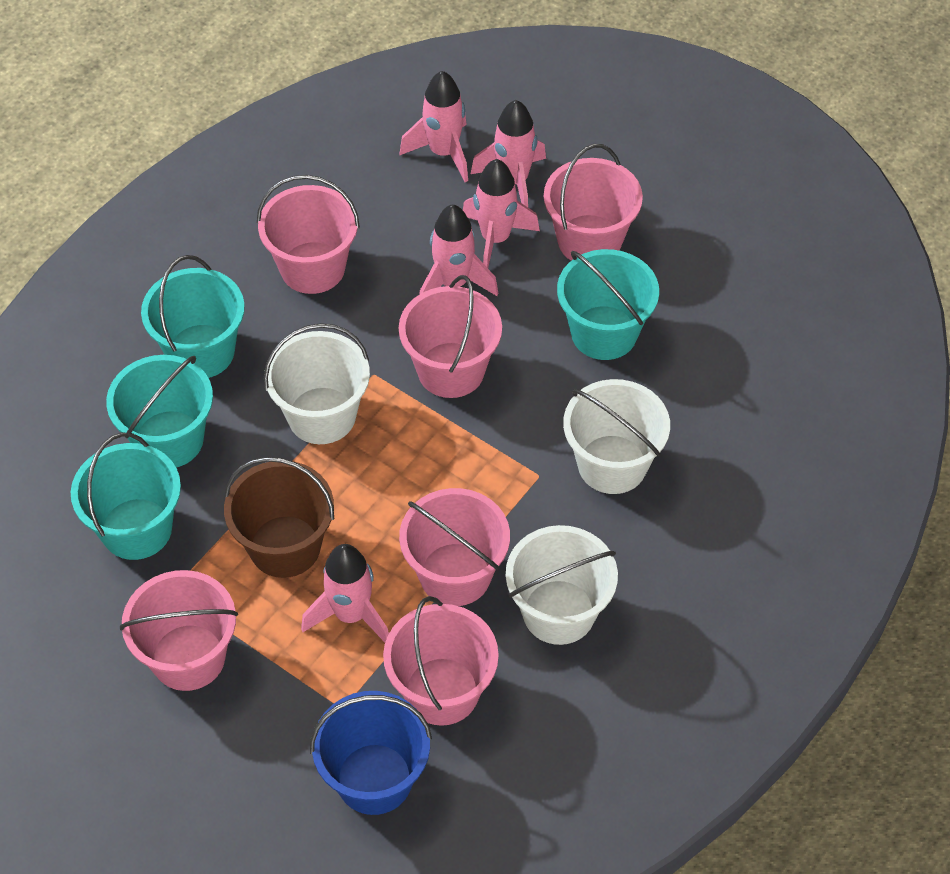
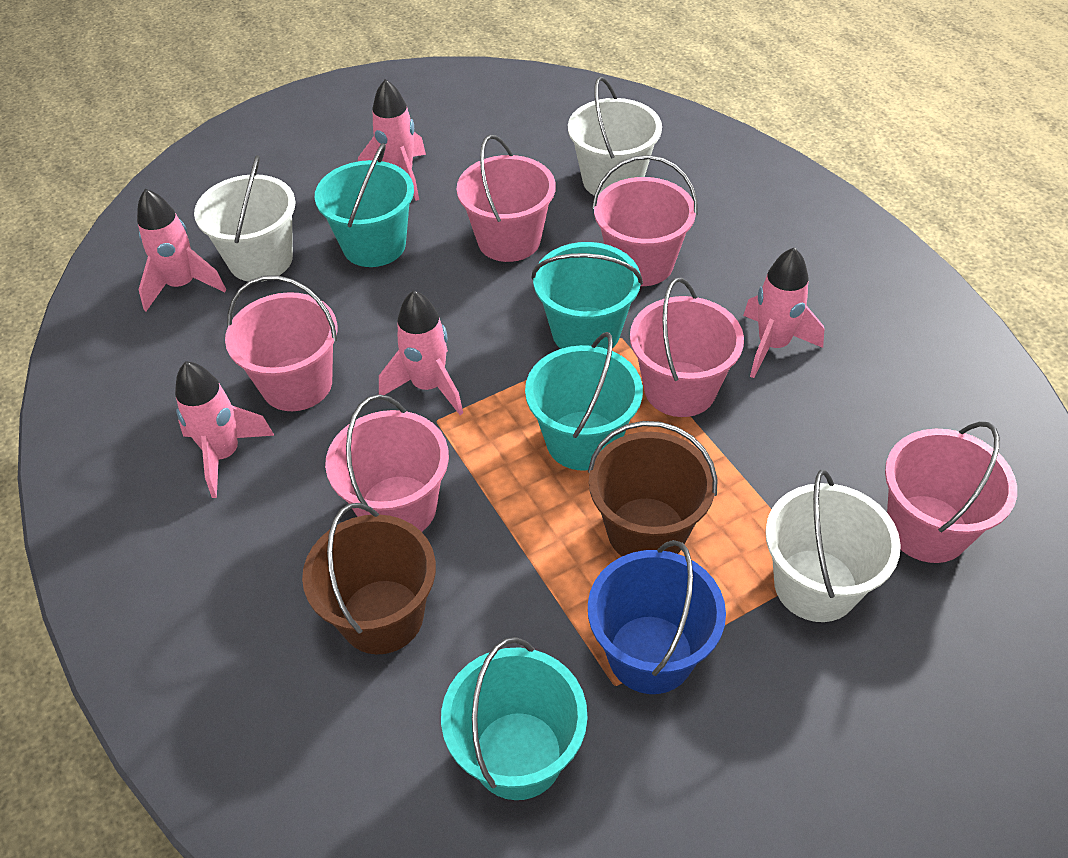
brown bucket: [224,457,334,578] = 1 -> [302,503,436,654] [588,421,718,556] = 2

